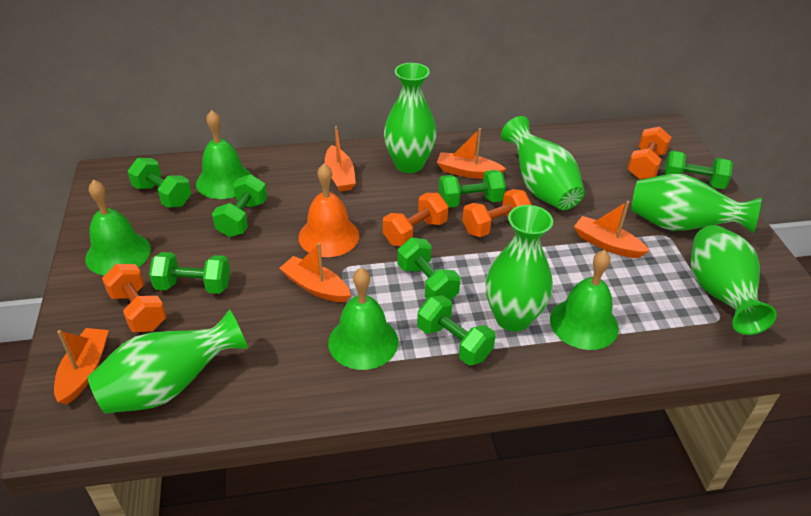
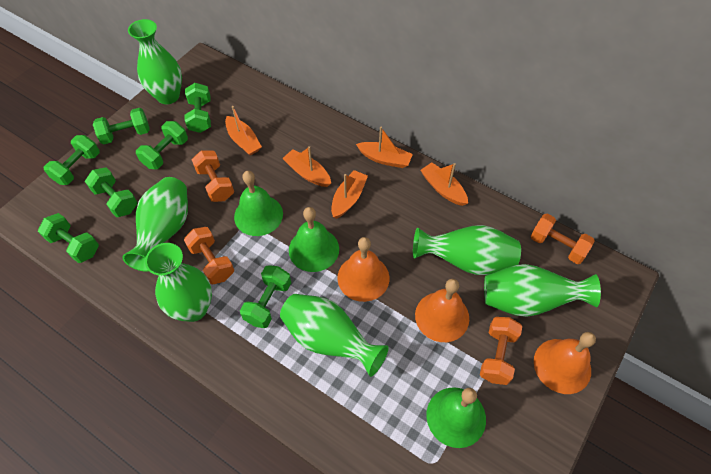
green bell: [85,180,151,275] [196,110,252,199] [328,268,398,370] [550,250,619,350] = 4 -> [234,171,283,236] [289,207,339,272] [426,387,486,448] = 3
orange bell: [298,164,359,257] = 1 -> [337,237,389,302] [415,279,469,342] [534,332,596,394] = 3

